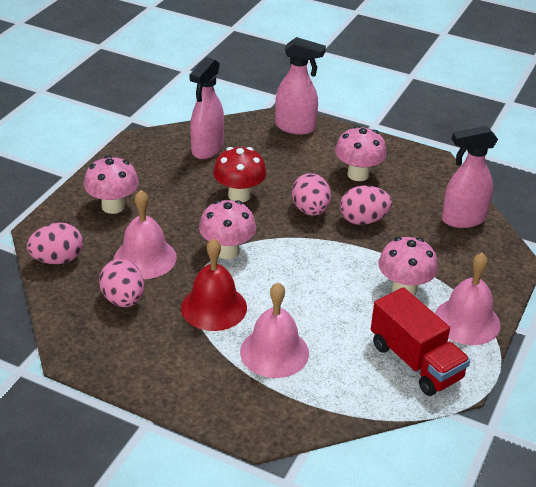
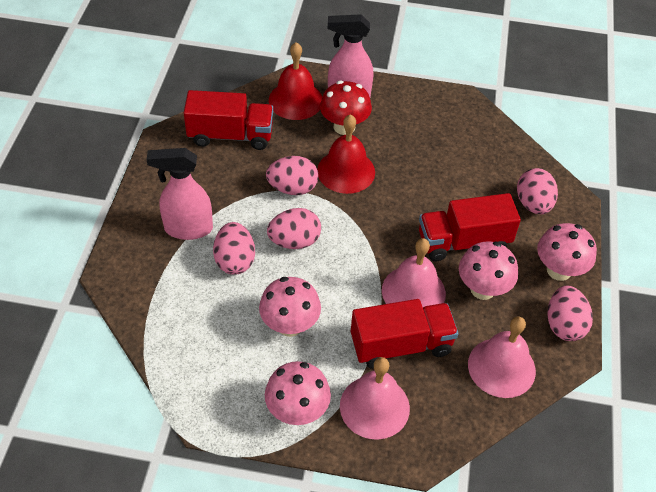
pink egg: [27,223,83,264] [99,259,144,307] [292,173,331,216] [340,186,392,225] = 4 -> [213,222,255,275] [266,156,318,195] [267,208,321,249] [517,168,558,214] [547,286,593,341] = 5
pink spray bottle: [189,57,224,159] [275,37,326,135] [442,126,498,228] = 3 -> [146,148,213,240] [328,14,373,97] = 2
red bell: [181,238,247,331] = 1 -> [269,42,322,120] [317,114,375,194] = 2
red truck: [371,287,470,396] = 1 -> [184,90,273,150] [351,299,458,369] [419,193,521,261] = 3

